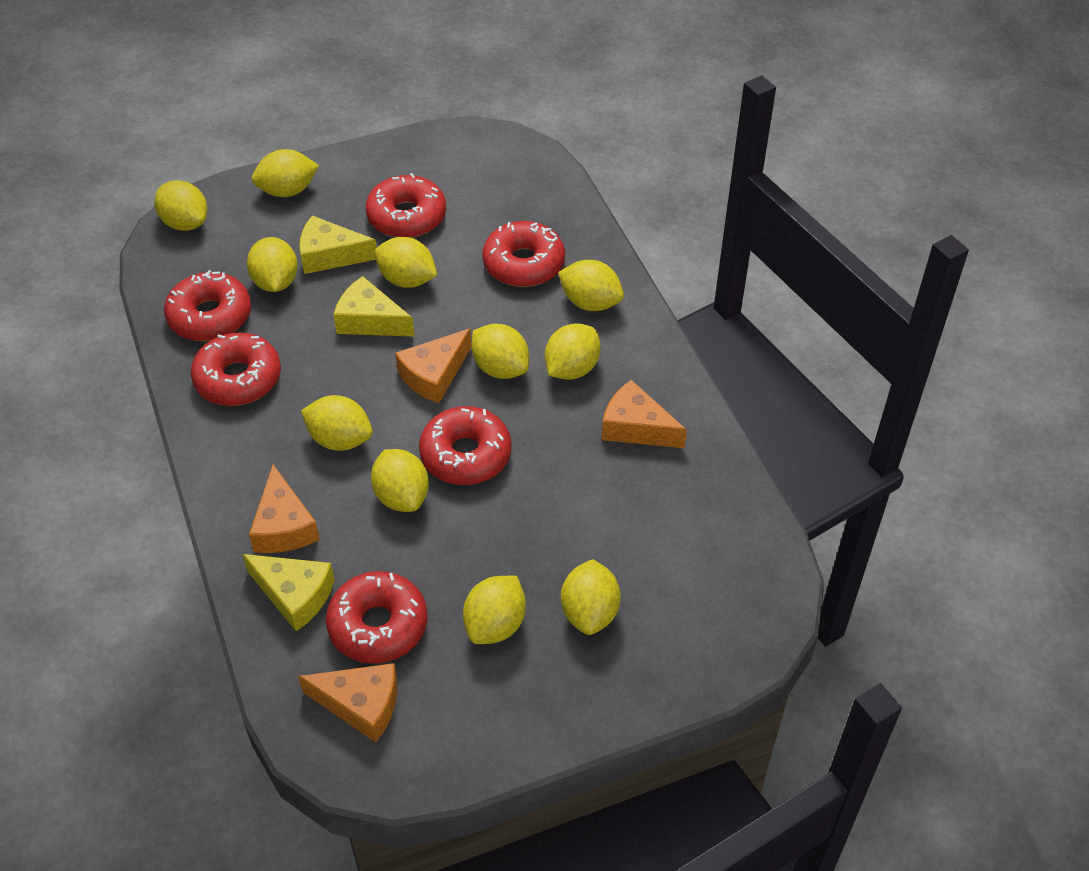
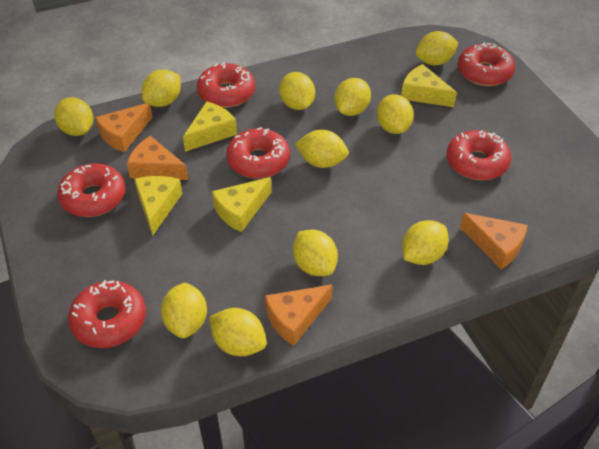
yellow cheese: [242,554,335,631] [299,215,377,274] [333,276,415,337] = 3 -> [134,176,182,236] [183,101,237,152] [212,177,272,232] [401,64,457,107] = 4

